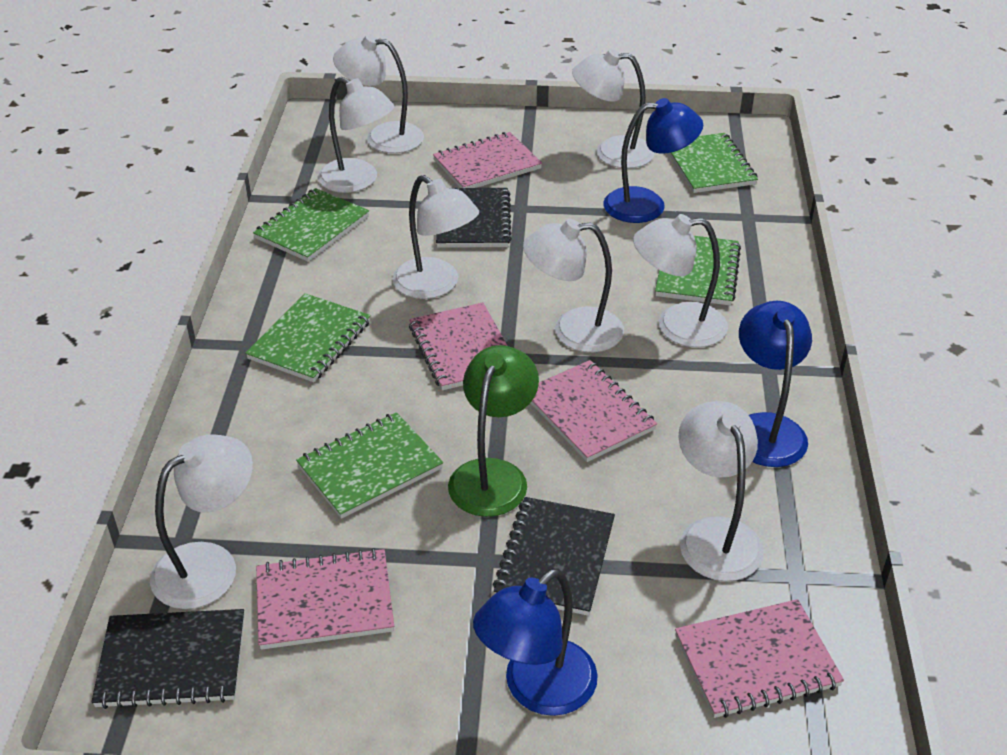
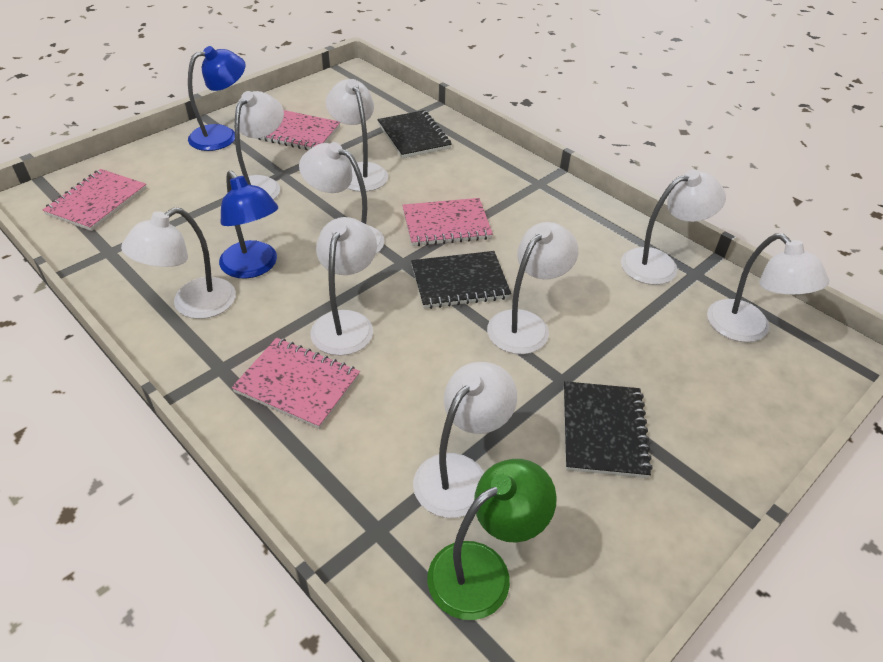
blue lamp: [473,568,598,716] [603,98,703,223] [739,301,812,467] = 3 -> [188,46,246,151] [219,171,278,278] = 2
green notebook: [245,293,371,382] [253,188,369,262] [296,412,443,519] [655,236,741,305] [668,133,758,193] = 5 -> none = 0
pink notebook: [256,548,394,650] [409,302,507,391] [433,132,542,188] [531,360,657,462] [675,599,844,718] = 5 -> [43,169,147,231] [232,338,360,429] [255,110,341,150] [402,198,493,246] = 4
white lamp: [150,434,253,609] [318,77,395,193] [333,34,424,153] [392,175,479,299] [523,219,624,352] [572,49,655,168] [633,214,728,347] [678,401,764,581] = 8 -> [121,207,236,319] [235,91,284,200] [299,142,385,255] [310,217,377,356] [326,79,388,192] [413,362,517,518] [487,222,579,354] [621,170,726,285] [707,233,829,342] = 9

